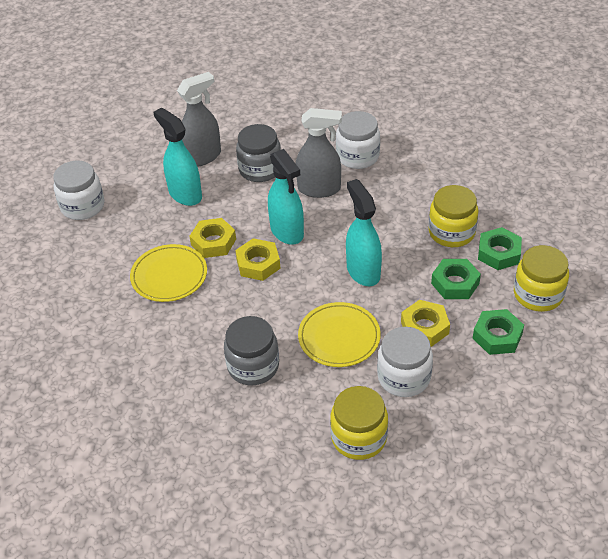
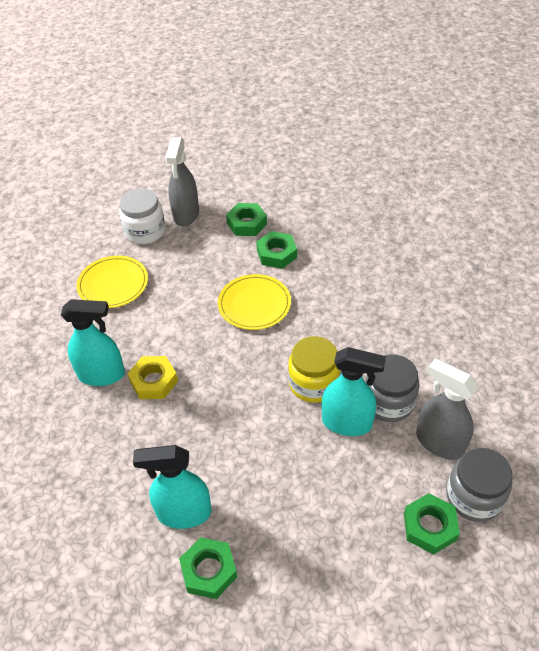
green nut: [431,259,481,299] [473,309,524,355] [478,227,522,270] = 3 -> [179,537,237,599] [226,203,267,236] [256,231,297,269] [404,493,460,555] = 4
white jar: [53,161,104,220] [336,111,380,169] [377,327,433,397] = 3 -> [119,188,165,244] = 1
yellow jar: [330,386,388,460] [429,185,478,247] [514,245,569,312] = 3 -> [288,336,340,403] = 1
yellow nut: [189,218,236,258] [235,238,281,281] [401,300,450,347] = 3 -> [127,356,178,399] = 1

